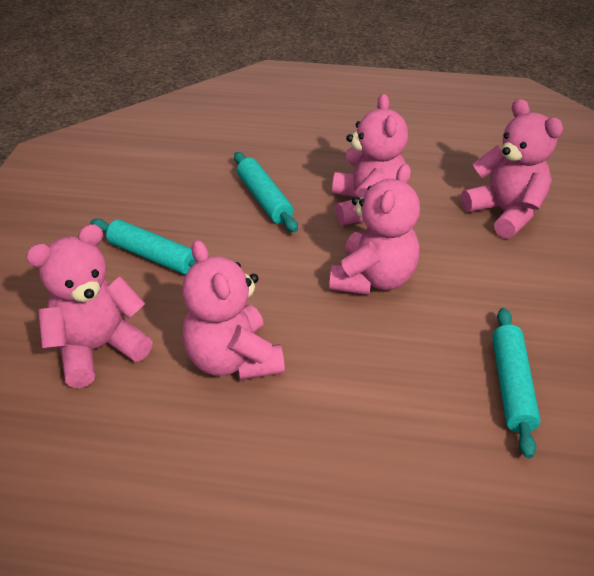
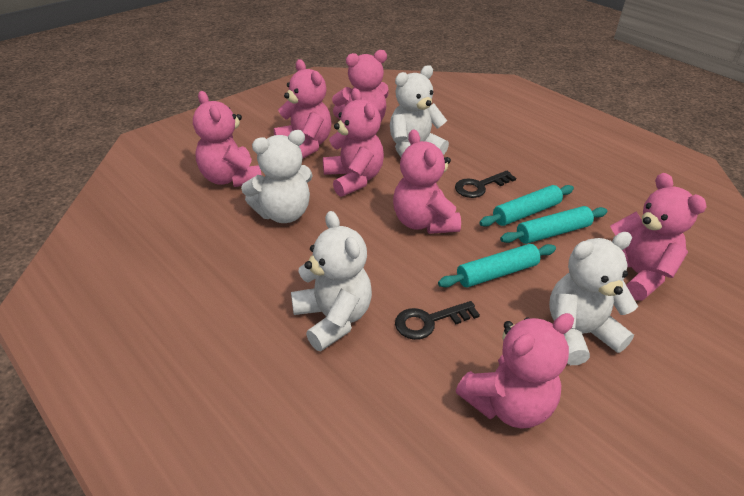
black key: none = 0 -> [395,301,480,340] [455,171,516,198] = 2
pink teddy bear: [26,224,153,388] [182,240,285,380] [329,164,420,295] [332,94,408,225] [461,99,563,239] = 5 -> [193,91,262,187] [274,59,331,159] [323,88,384,197] [332,50,389,121] [393,129,461,234] [456,313,574,429] [610,173,707,301] = 7
white teddy bear: none = 0 -> [241,130,313,223] [291,211,372,351] [390,65,449,157] [549,232,638,365] = 4

